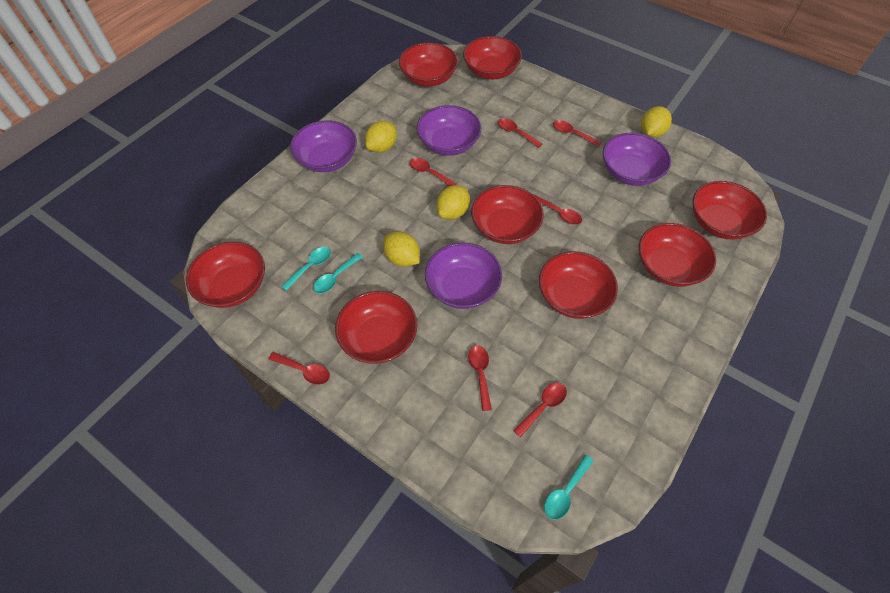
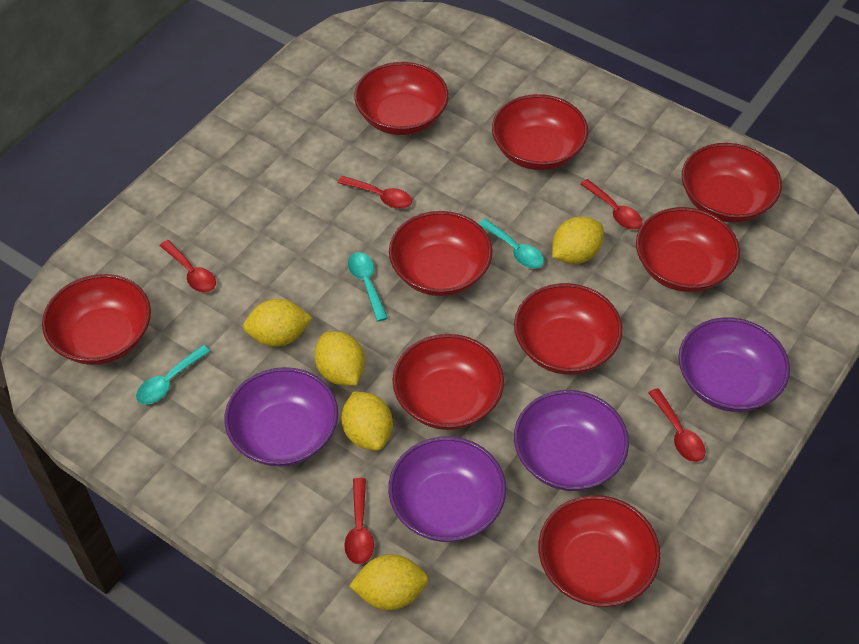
red bowl: [186,242,265,308] [335,291,417,364] [399,42,458,86] [463,36,522,79] [471,185,544,244] [539,251,618,319] [639,223,716,287] [693,181,767,239] = 8 -> [42,274,151,365] [354,62,449,135] [389,211,493,296] [393,334,504,430] [492,94,588,170] [514,283,623,375] [538,495,660,607] [636,207,740,292] [682,143,782,222] = 9
red spoon: [269,352,330,385] [410,158,456,186] [468,345,492,411] [498,118,542,148] [513,383,567,437] [534,195,582,225] [553,120,602,147] = 7 -> [160,240,216,293] [338,176,412,209] [344,478,374,564] [580,179,643,230] [648,388,705,462] = 5
yellow lemon: [365,121,397,153] [383,232,420,267] [437,185,470,219] [641,106,672,138] = 4 -> [243,299,312,347] [314,331,365,386] [341,391,393,451] [349,554,428,610] [552,216,604,264] = 5

